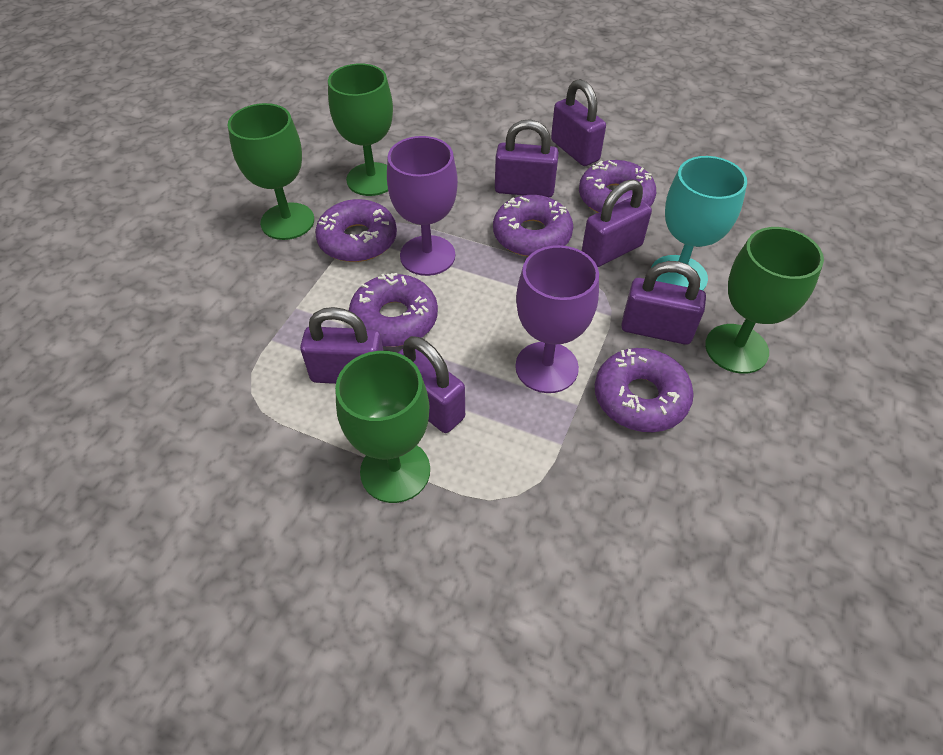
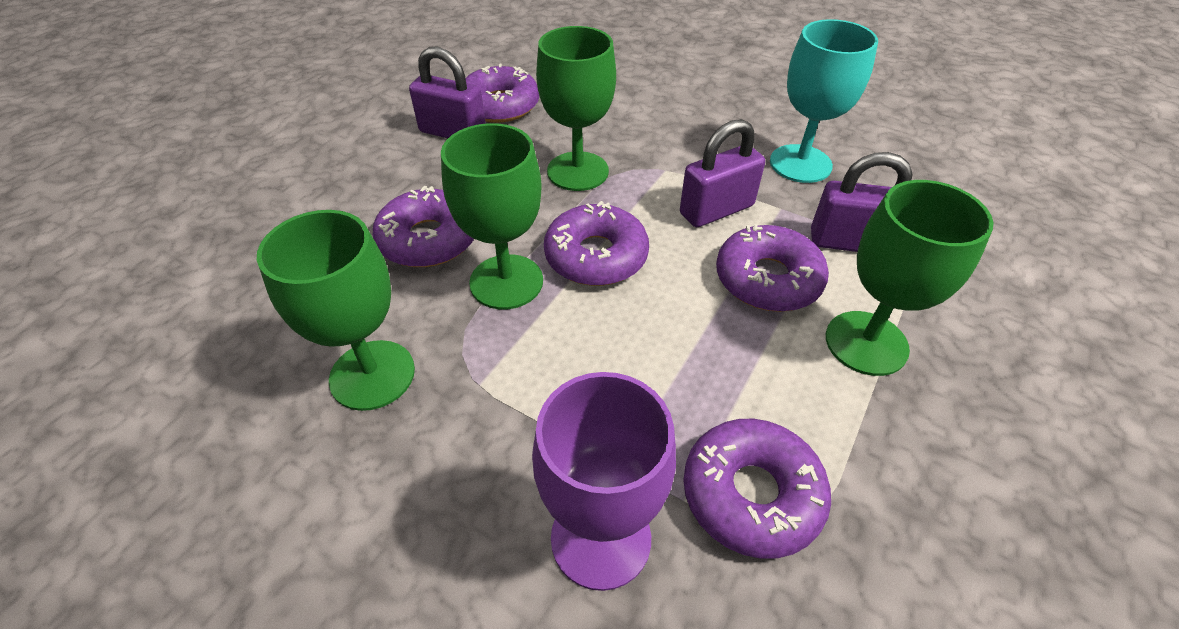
purple goblet: [387,136,458,276] [515,245,599,393] = 2 -> [532,372,676,591] = 1
purple padlock: [300,307,383,384] [398,336,465,433] [495,119,559,197] [551,79,606,166] [582,179,652,267] [621,261,706,345] = 6 -> [409,47,486,138] [680,119,765,227] [811,152,913,252] = 3

